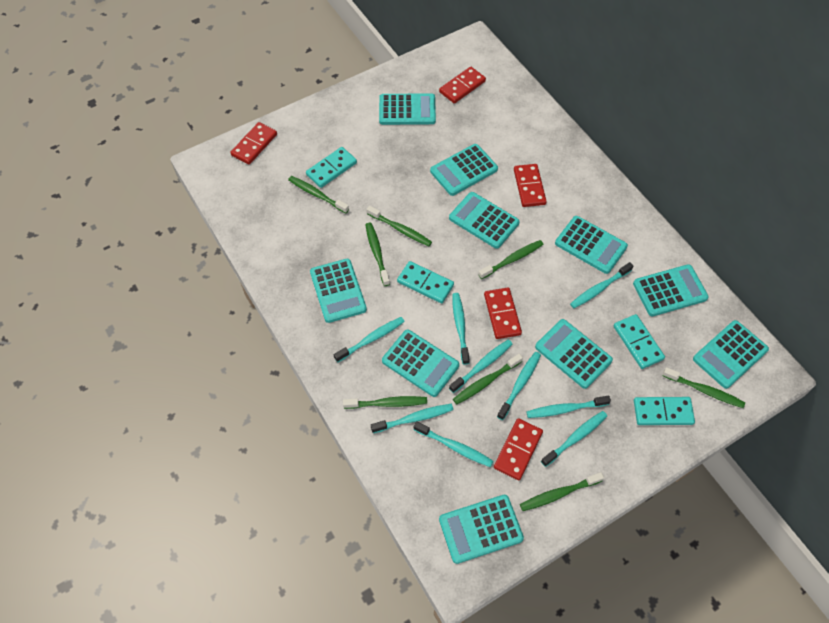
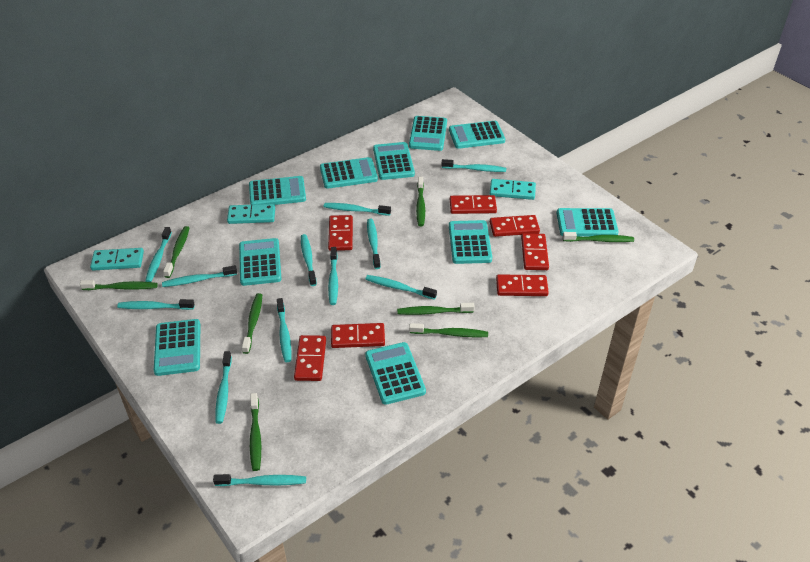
red domino: [230,122,277,164] [439,67,486,103] [484,288,522,339] [494,418,543,480] [514,164,547,207] = 5 -> [294,335,326,381] [328,215,353,251] [331,323,385,348] [450,195,497,214] [490,215,540,237] [496,274,549,296] [521,233,549,270] = 7
turquoise domino: [306,147,357,188] [397,261,454,303] [613,314,665,369] [634,397,695,425] = 4 -> [90,248,144,271] [227,204,275,224] [490,179,536,200] = 3
turquoise toothbrush: [334,317,405,362] [371,404,453,433] [414,421,493,467] [449,339,512,393] [452,293,470,365] [497,352,541,420] [526,396,611,418] [541,411,607,467] [570,262,634,308] = 9 -> [117,299,195,310] [145,227,172,282] [162,265,237,287] [213,474,306,486] [215,351,232,424] [277,298,291,362] [301,234,317,286] [324,203,391,216] [328,247,338,305] [365,275,437,300] [367,219,381,269] [441,159,506,172] = 12

